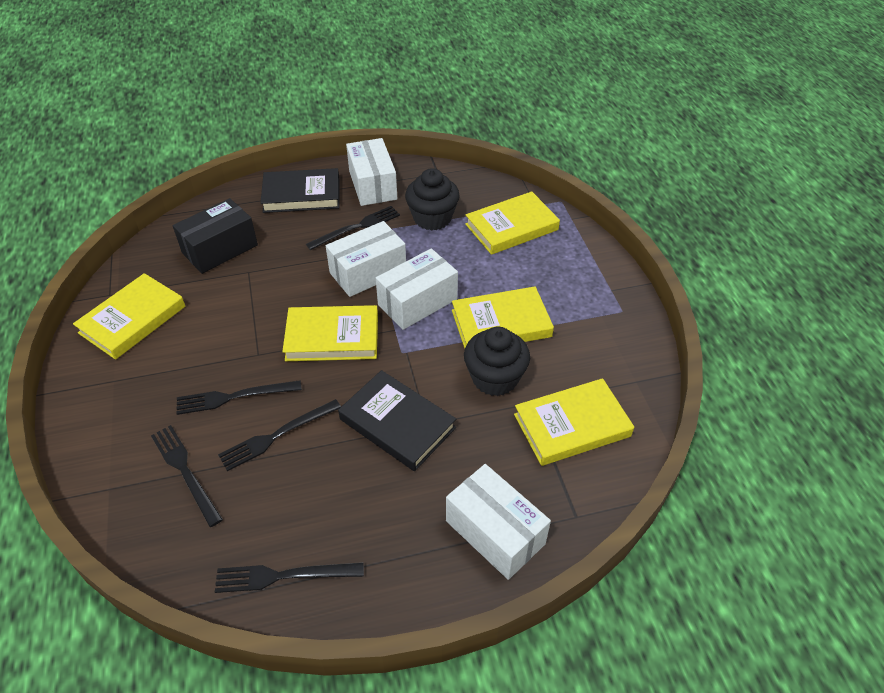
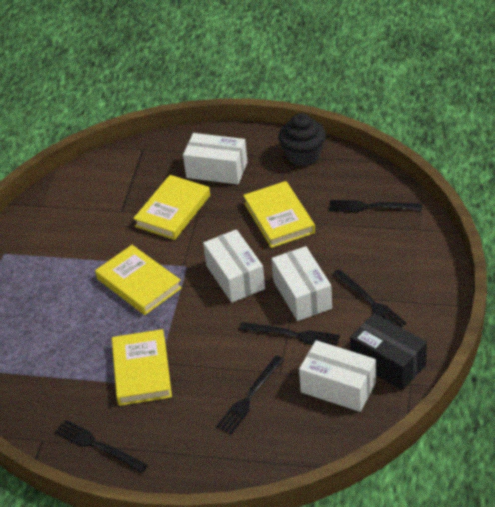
black book: [260,168,340,213] [338,370,456,471] = 2 -> none = 0
black cupcake: [405,168,460,231] [464,327,530,396] = 2 -> [278,113,326,166] = 1
yellow book: [73,273,185,360] [282,305,378,361] [452,287,554,348] [465,191,560,255] [514,378,634,466] = 5 -> [95,245,182,315] [112,329,172,406] [133,175,210,240] [243,181,315,248] = 4

